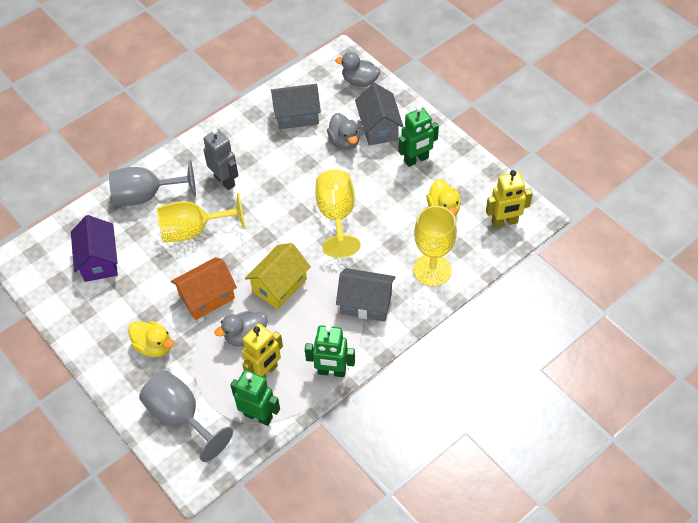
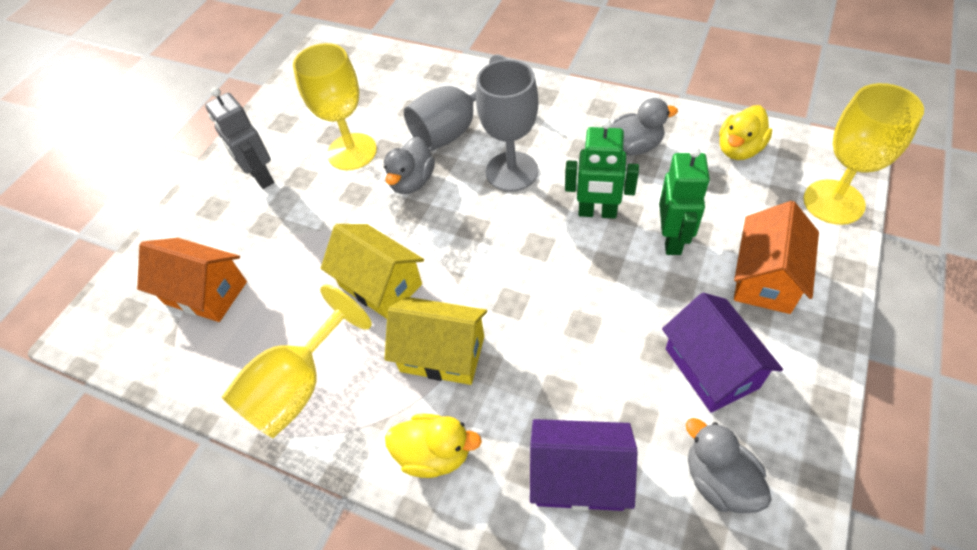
green robot: [230,370,280,426] [305,325,355,377] [398,106,439,167] = 3 -> [565,118,639,219] [659,146,710,255] = 2
grey house: [271,84,321,129] [336,268,396,322] [355,83,404,145] = 3 -> none = 0
orange house: [171,257,237,320] = 1 -> [137,238,247,322] [734,201,819,314] = 2
purple house: [71,215,118,282] = 1 -> [530,419,638,511] [662,293,783,413] = 2
yellow house: [245,243,311,309] = 1 -> [321,224,424,319] [384,297,487,385] = 2
yellow robot: [242,323,283,378] [486,170,533,228] = 2 -> none = 0

